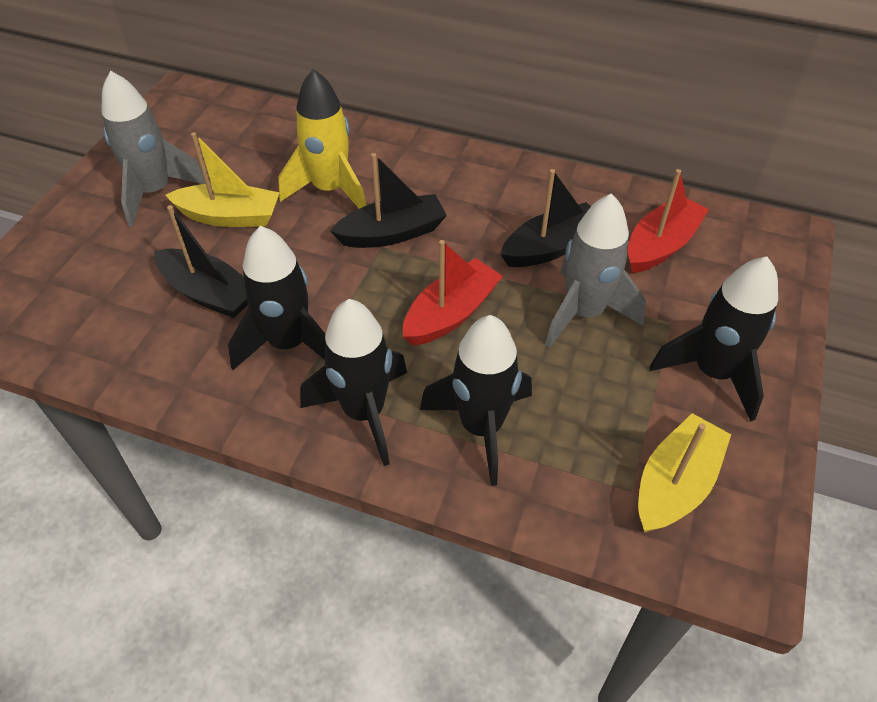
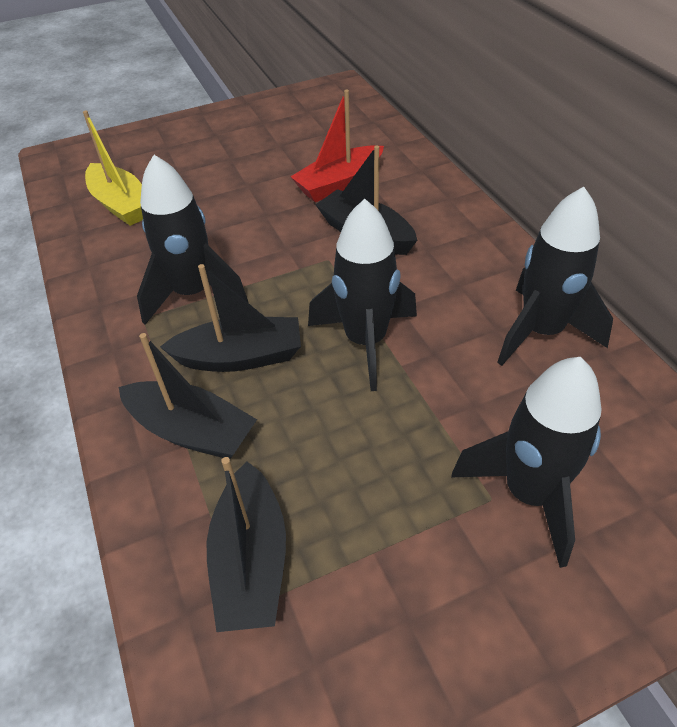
black boat: [154,205,248,318] [330,153,447,248] [500,169,591,267] = 3 -> [119,333,257,459] [160,264,301,372] [207,457,286,632] [315,146,417,255] = 4
grey rocket: [102,71,206,227] [545,194,646,348] = 2 -> none = 0
red boat: [403,240,503,346] [628,169,709,273] = 2 -> [290,90,384,202] = 1
yellow boat: [165,132,280,227] [638,413,731,532] = 2 -> [83,111,143,226] = 1
yellow rocket: [278,69,366,209] = 1 -> none = 0

